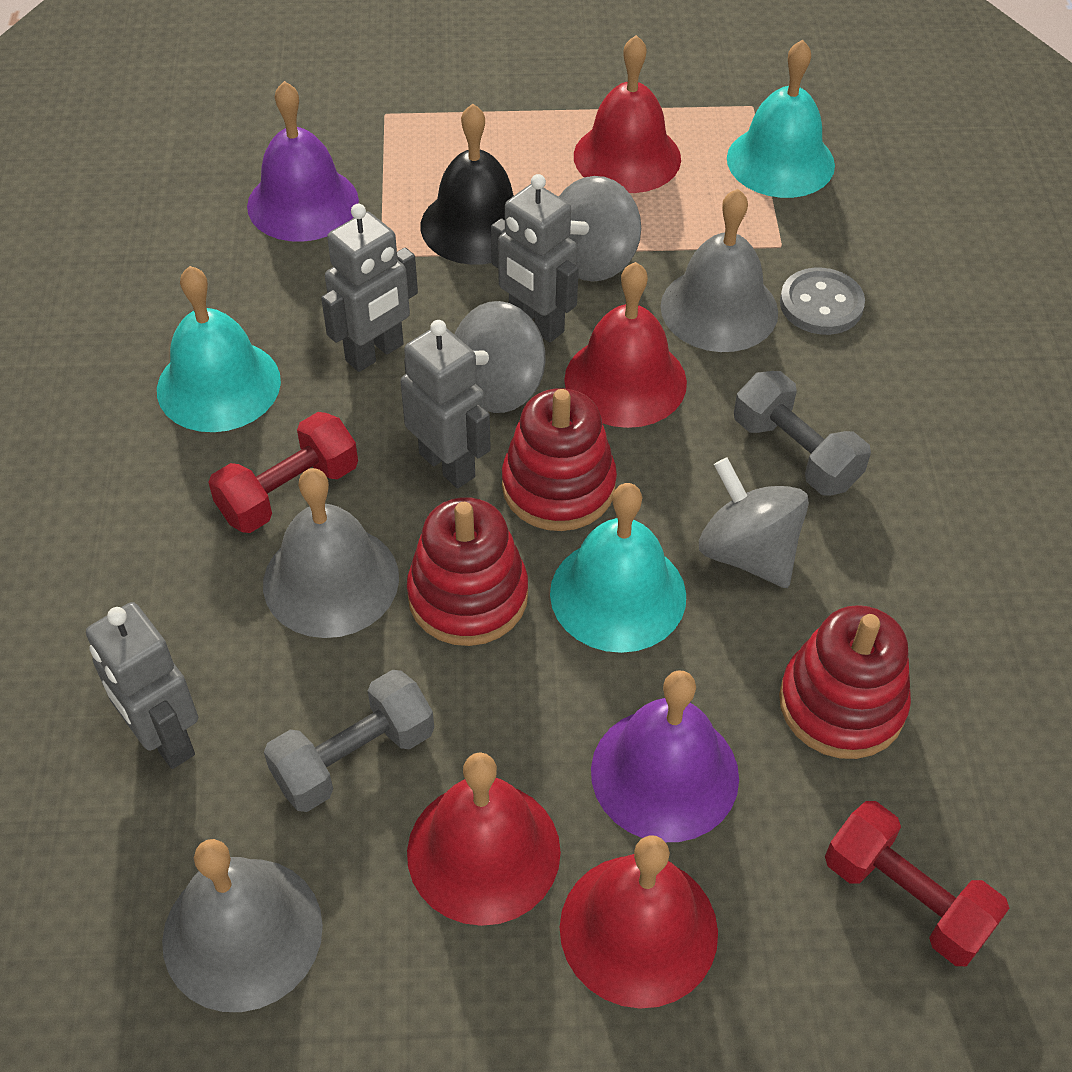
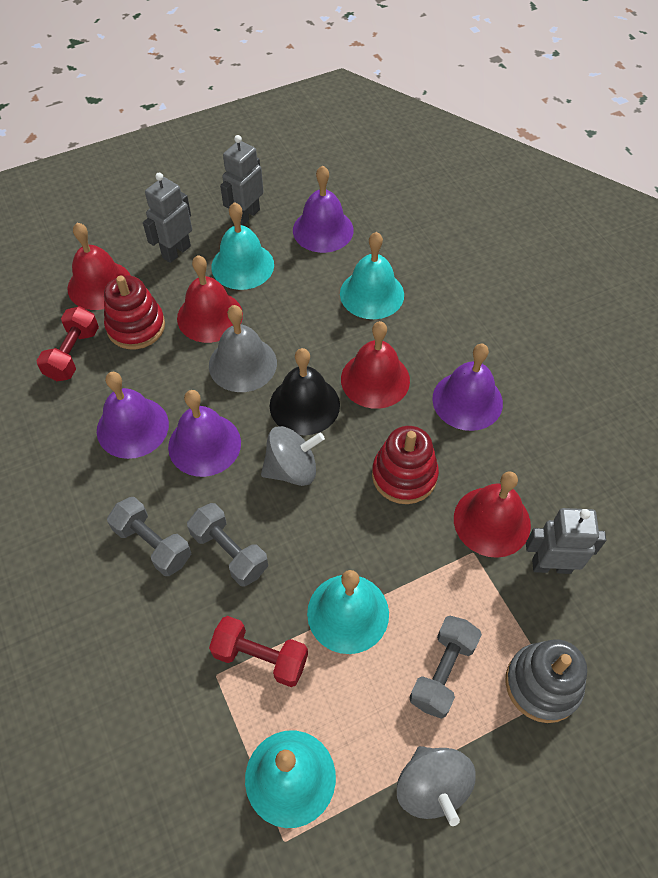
grey bell: [162,839,323,1012] [263,468,399,638] [660,189,778,352] = 3 -> [209,305,277,392] = 1
grey button: [780,268,865,335] = 1 -> none = 0
grey dumbbell: [264,670,434,812] [734,371,871,496] = 2 -> [107,497,191,576] [187,503,268,587] [409,616,482,719] = 3
grey robot: [86,602,198,769] [321,204,418,372] [400,320,491,488] [491,174,579,342] = 4 -> [143,173,192,263] [220,135,264,225] [526,508,606,574] = 3
grey spinning top: [454,301,546,413] [559,176,641,282] [699,458,809,588] = 3 -> [261,426,325,486] [397,746,476,826] = 2
grey stacking toy: none = 0 -> [505,639,587,723] = 1
purple bell: [247,81,359,242] [591,670,739,842] = 2 -> [97,372,169,459] [168,390,241,477] [293,166,354,253] [432,344,503,431] = 4
red stacking toy: [407,497,528,646] [502,388,617,531] [779,605,911,759] = 3 -> [104,275,165,349] [372,426,439,504] = 2
turquoise bell: [157,266,281,432] [550,483,686,653] [727,40,835,198] = 3 -> [211,202,274,290] [245,730,336,828] [307,570,389,654] [340,232,404,319] = 4

